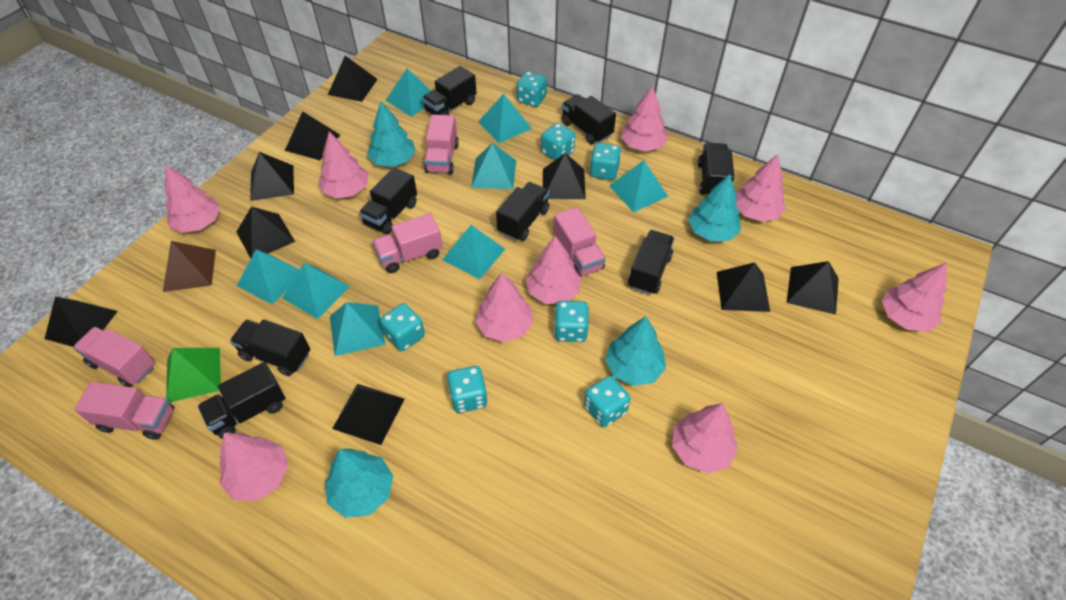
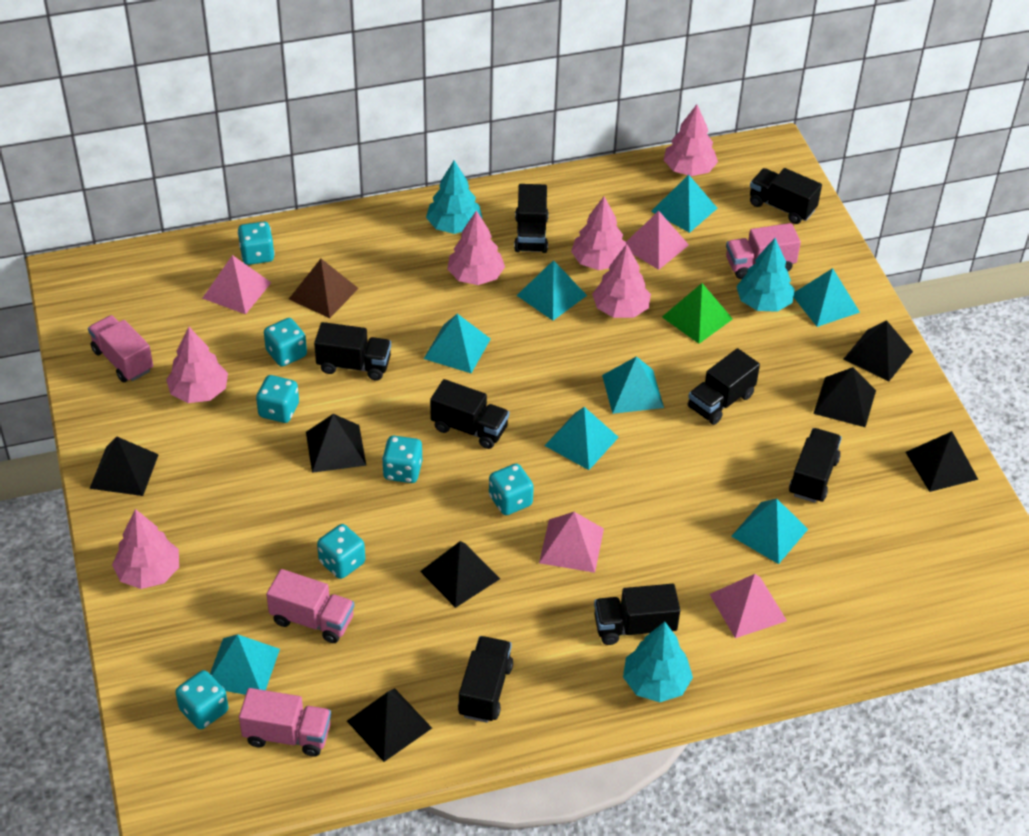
black pyramid: [45,297,118,347] [237,206,295,258] [250,152,294,201] [285,111,340,160] [328,56,378,102] [332,384,404,445] [543,153,586,199] [717,262,770,312] [786,261,839,315] = 9 -> [89,437,159,496] [306,414,367,473] [347,688,432,762] [420,541,500,608] [813,367,876,427] [844,320,913,382] [905,431,979,492] = 7
pink pyramid: none = 0 -> [202,255,271,314] [539,512,604,573] [626,211,689,270] [709,574,787,638] = 4
pink tree: [165,165,221,233] [219,433,289,501] [318,132,369,199] [475,273,534,342] [526,235,581,304] [621,86,668,152] [672,403,738,474] [735,154,786,222] [882,263,947,332] = 9 -> [112,509,179,589] [166,327,228,403] [447,210,505,285] [571,197,626,270] [592,244,651,318] [664,105,718,176] = 6
pink truck: [73,327,155,387] [74,382,174,440] [372,213,443,273] [424,115,459,174] [553,207,606,276] = 5 -> [88,315,153,382] [239,688,331,757] [266,569,355,643] [726,223,801,279] = 4
turquoise tree: [325,449,393,518] [367,101,416,167] [605,316,666,386] [688,174,741,241] = 4 -> [426,161,483,234] [623,622,693,702] [736,238,795,312] = 3

